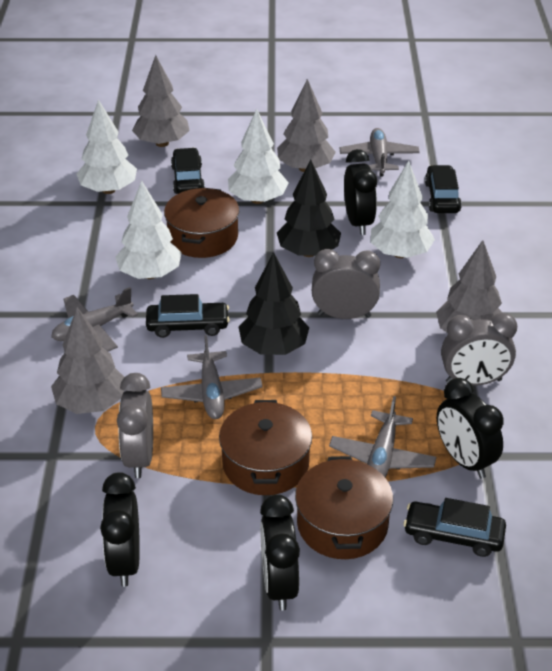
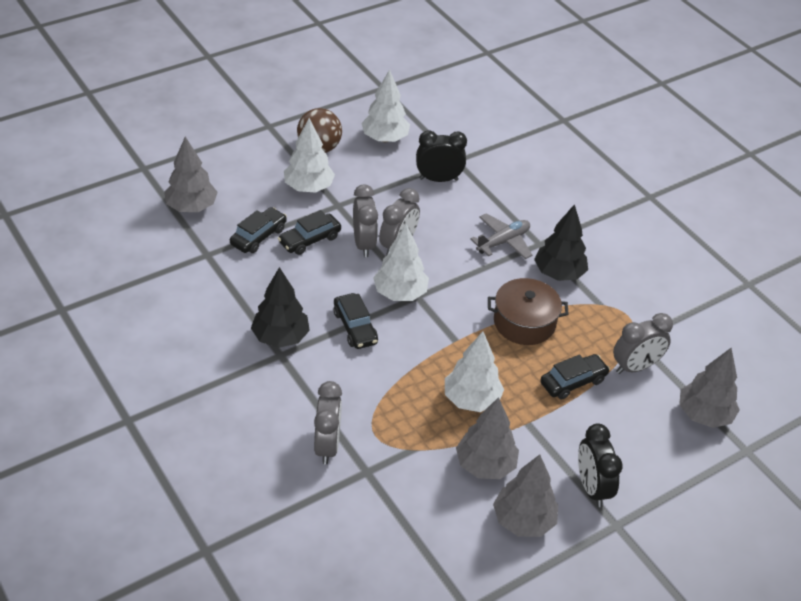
black clock: [100,472,140,587] [260,494,300,611] [344,149,377,235] [437,378,504,479] = 4 -> [416,130,467,182] [578,424,623,507] = 2
brown ball: none = 0 -> [297,108,342,153] = 1
brown pot: [164,188,239,258] [219,400,312,495] [295,456,393,559] = 3 -> [488,278,569,345] = 1
grey clock: [117,373,153,478] [312,249,380,319] [441,313,517,386] = 3 -> [314,381,342,464] [353,185,378,257] [379,188,420,256] [613,313,673,374] = 4
grey plane: [51,287,138,352] [161,335,262,419] [329,396,436,477] [340,128,420,176] = 4 -> [470,213,532,259] = 1

